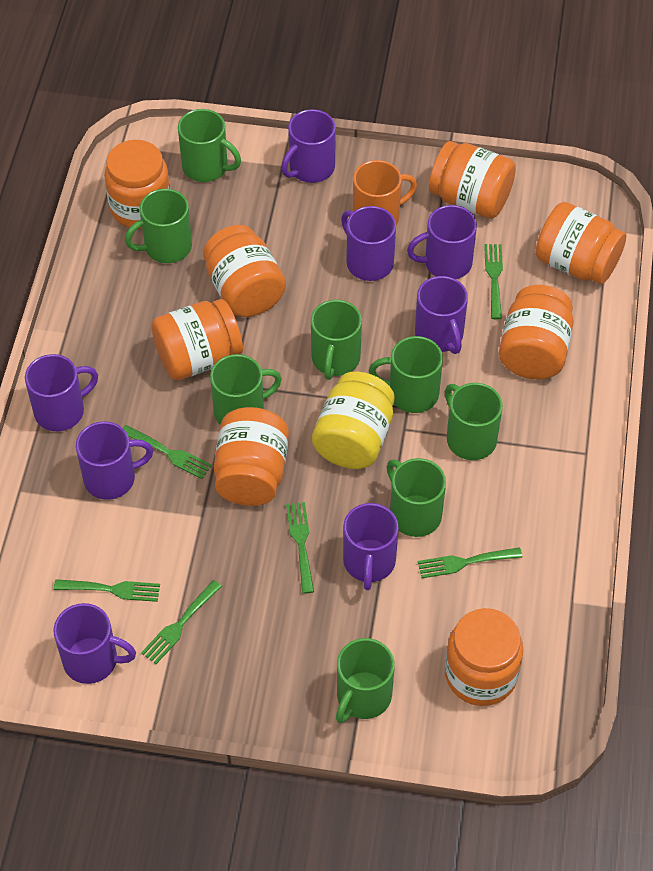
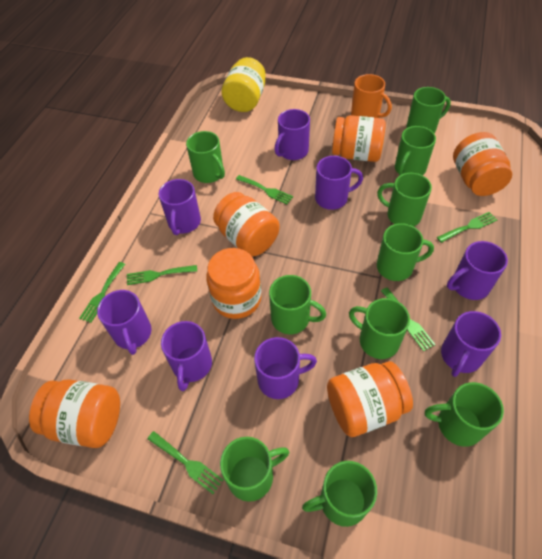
green mug: [125,189,192,263] [178,109,241,182] [210,354,282,425] [311,300,362,380] [336,638,395,723] [369,336,443,413] [387,458,446,537] [445,383,503,460] = 8 -> [186,131,225,183] [220,437,289,502] [269,275,326,334] [302,461,377,527] [349,298,410,359] [377,173,432,227] [377,223,434,281] [395,126,436,175] [407,87,451,133] [425,382,504,447] = 10
orange jar: [104,140,170,229] [152,299,243,381] [203,225,286,317] [214,407,289,506] [429,141,516,219] [445,608,523,706] [499,285,574,379] [536,202,626,284] = 8 -> [29,379,120,448] [206,248,261,319] [213,192,280,257] [327,361,413,437] [332,115,386,162] [453,132,512,196] = 6

